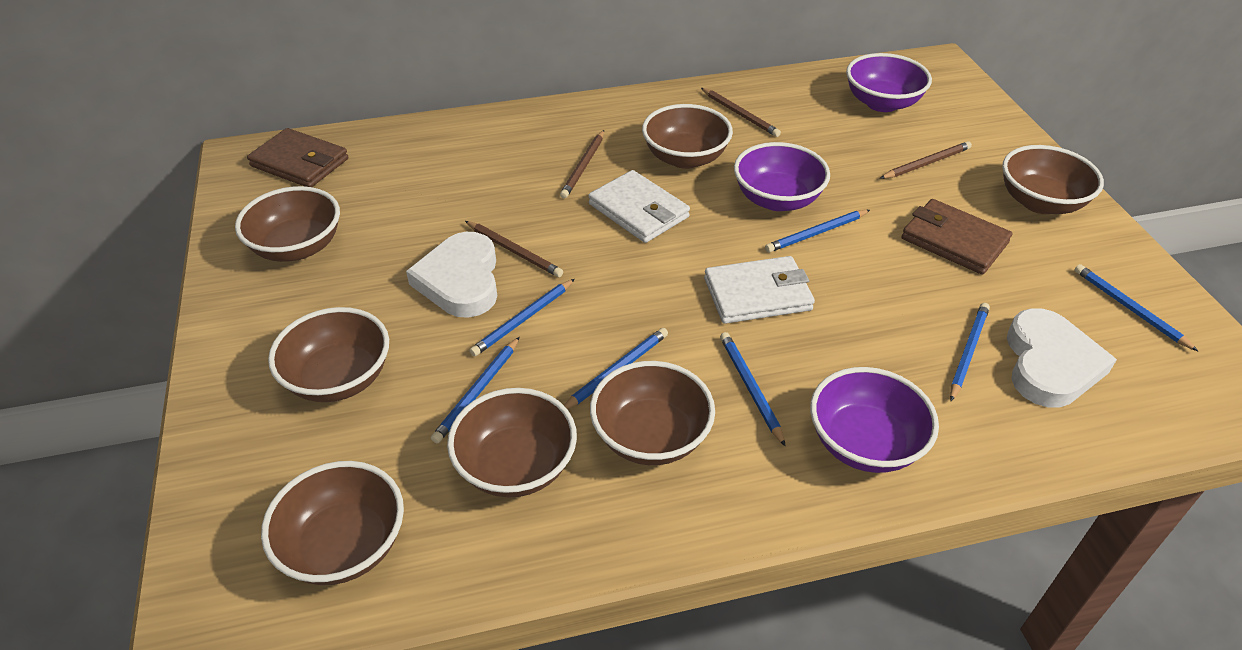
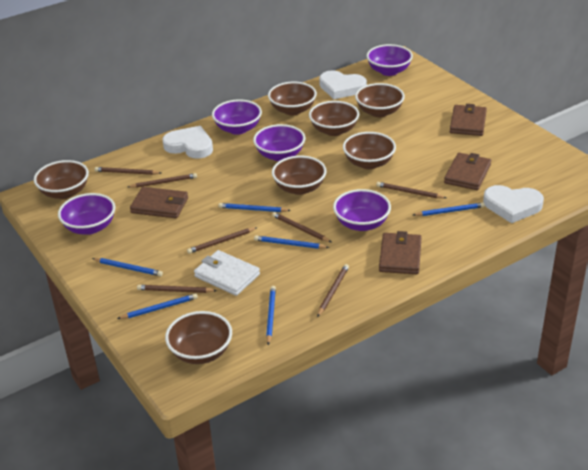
blue pencil: [431,337,520,443] [470,279,575,356] [564,328,668,409] [720,332,786,447] [765,210,870,253] [950,303,990,401] [1075,264,1198,351] = 7 -> [92,258,163,276] [117,293,198,319] [218,203,291,212] [254,235,329,249] [266,286,276,345] [413,202,485,216] = 6
brown pencil: [465,221,563,277] [560,130,604,199] [701,88,781,137] [880,141,972,179] = 4 -> [95,167,161,175] [128,173,197,188] [137,285,217,293] [187,227,258,254] [272,212,331,242] [317,264,349,317] [376,182,446,199] = 7
brown wallet: [247,128,348,187] [901,199,1012,275] = 2 -> [130,187,188,218] [379,231,422,274] [444,153,491,190] [450,104,487,136] = 4
purple bowl: [734,142,830,211] [810,367,939,473] [846,53,932,112] = 3 -> [58,193,115,235] [212,99,262,135] [253,124,305,161] [333,189,391,231] [366,44,413,76] = 5
white heart: [406,232,497,318] [1007,308,1117,408] = 2 -> [162,126,213,159] [319,70,367,99] [483,185,544,223] = 3
white wallet: [588,170,690,243] [704,256,815,324] = 2 -> [194,250,260,296] = 1

